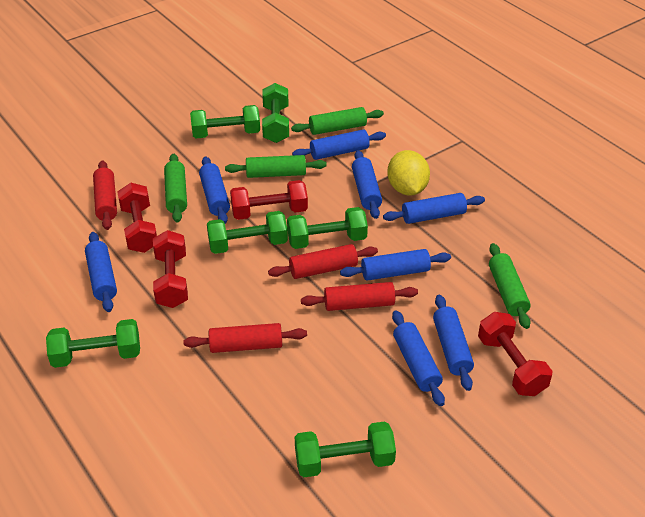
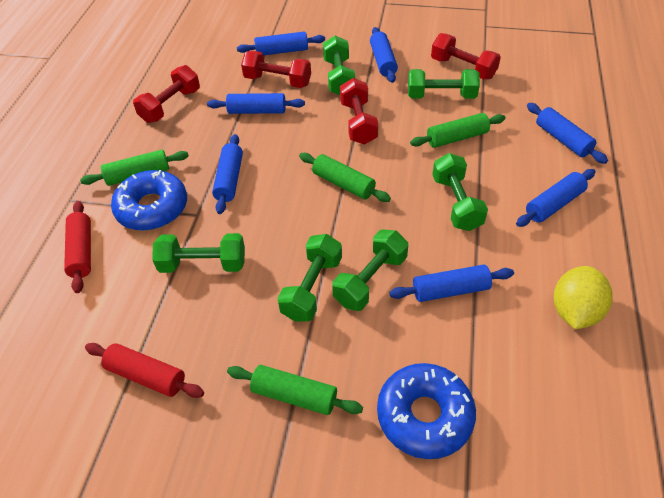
blue donut: none = 0 -> [111,170,187,231] [377,363,476,459] = 2
blue rolling pin: [85,232,117,312] [199,156,230,224] [292,129,386,160] [340,249,451,281] [352,150,382,219] [383,193,485,224] [392,310,445,406] [433,295,474,391] = 8 -> [207,93,305,114] [212,134,243,214] [237,31,325,56] [370,27,398,83] [389,265,514,302] [516,169,596,227] [527,103,608,164] = 7
red rolling pin: [93,160,117,230] [183,323,307,353] [268,244,378,279] [301,282,418,311] = 4 -> [64,201,91,293] [85,343,204,398] = 2

